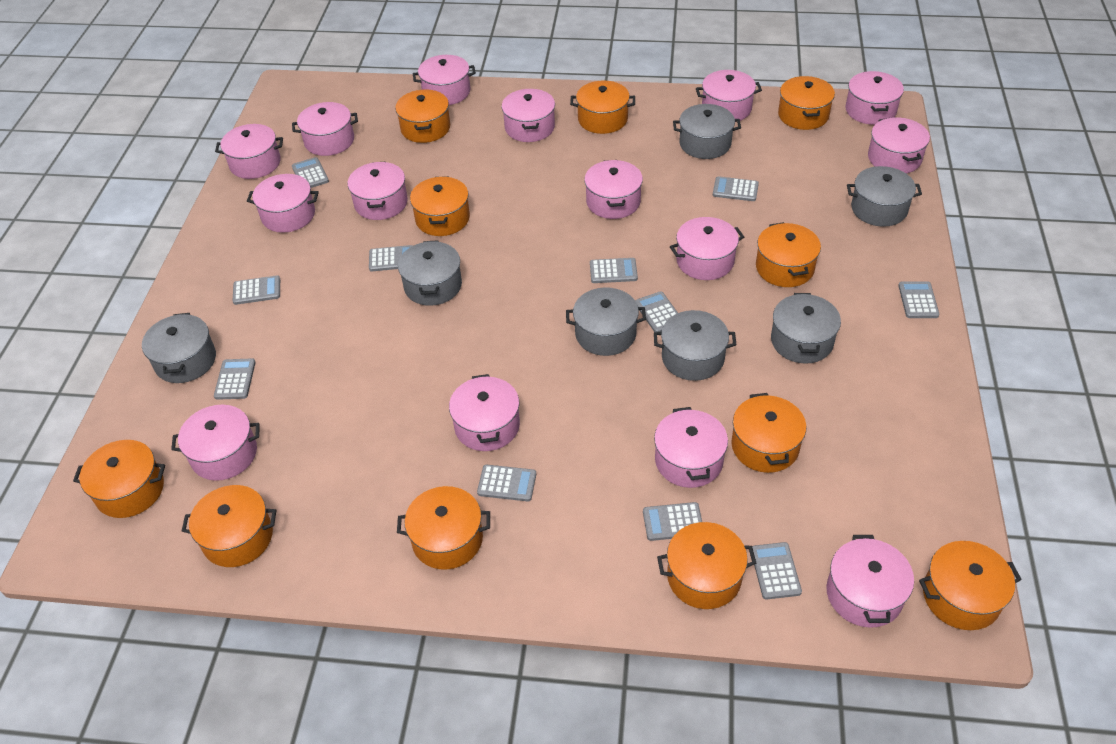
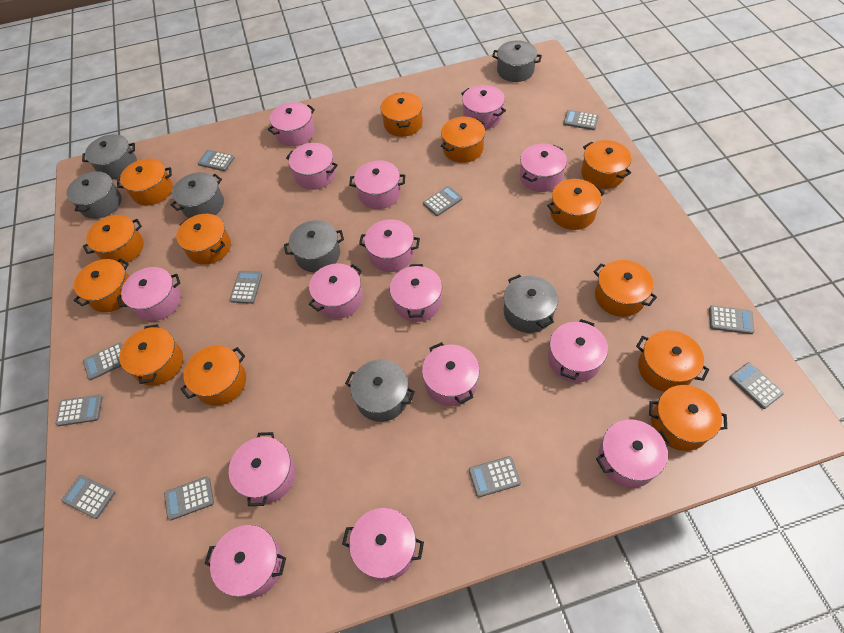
orange pot: [73,440,165,518] [182,485,276,567] [395,90,450,143] [397,486,490,570] [410,176,470,236] [570,80,635,134] [657,522,756,609] [731,393,806,473] [756,222,821,287] [778,76,835,130] [919,541,1022,630] = 11 -> [74,258,130,312] [83,215,144,265] [117,159,173,205] [119,324,183,386] [176,214,231,265] [181,345,246,406] [381,92,423,137] [441,117,485,163] [547,179,604,230] [581,140,631,189] [593,260,657,317] [636,330,709,392] [649,385,727,451] = 13

